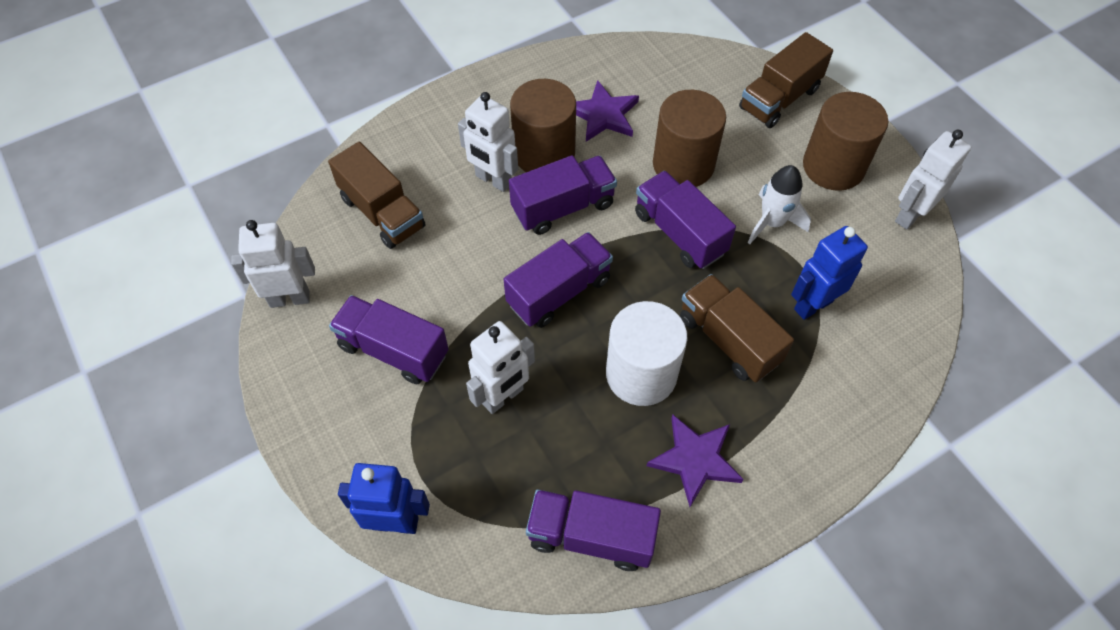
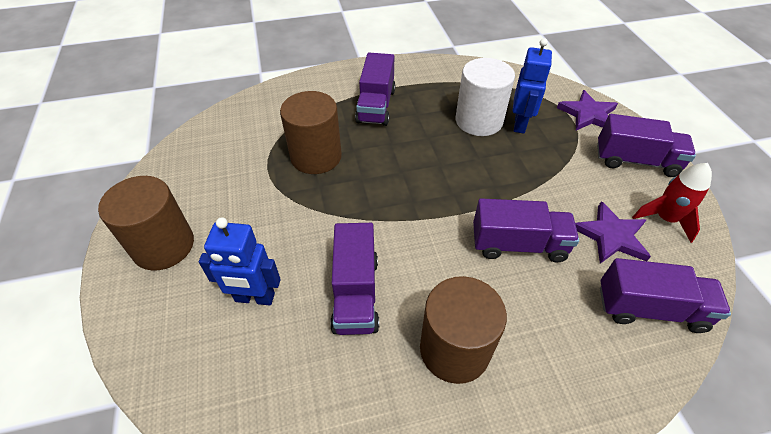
brown truck: [328,142,426,249] [680,274,794,382] [739,32,833,128] = 3 -> none = 0
red rocket: none = 0 -> [632,163,712,243] = 1
white robot: [231,220,315,308] [458,92,518,192] [466,321,535,414] [895,130,971,229] = 4 -> none = 0
white rocket: [748,165,811,244] = 1 -> none = 0

